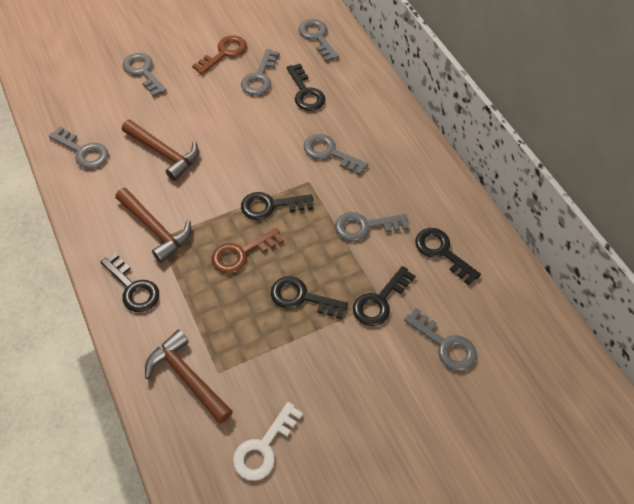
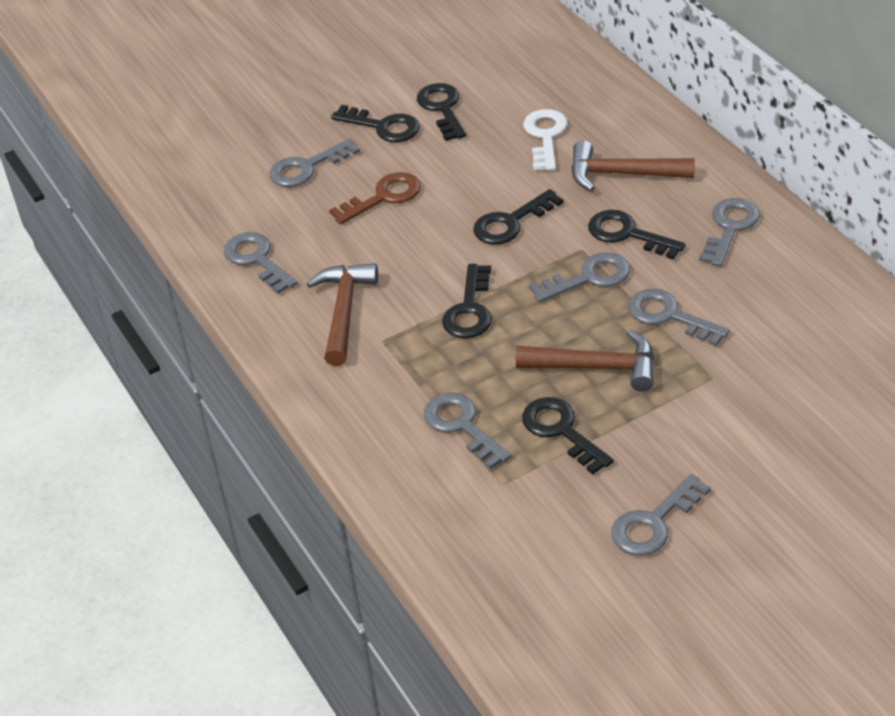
brown key: [192,35,247,75] [212,228,284,274] = 2 -> [329,172,421,224] = 1

